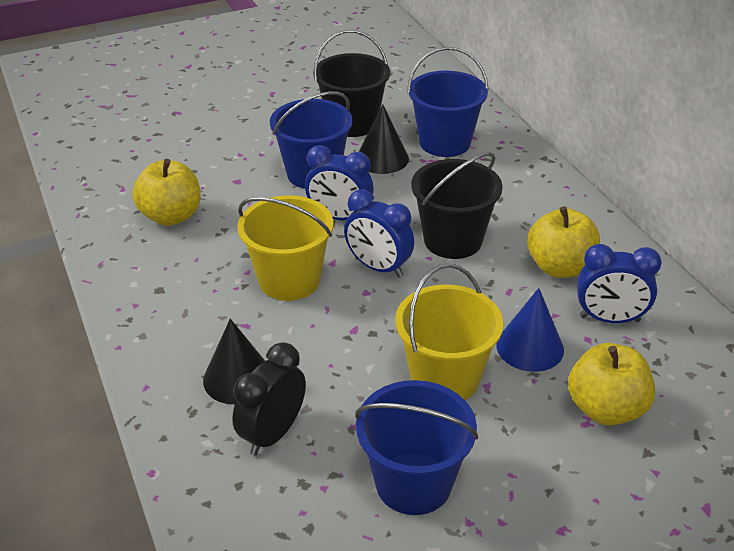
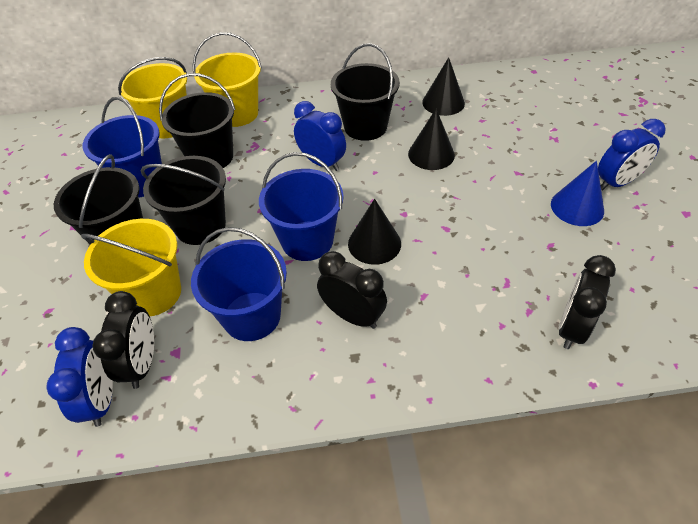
black bucket: [313,30,390,137] [411,152,503,259] = 2 -> [54,154,143,245] [141,156,226,245] [159,73,235,168] [331,43,400,141] = 4
black clock: [232,342,306,455] = 1 -> [92,291,154,389] [317,251,387,329] [559,255,616,349] = 3
black cone: [203,319,265,404] [359,104,409,174] = 2 -> [348,199,401,265] [408,109,455,170] [422,57,465,116] = 3
yellow apple: [132,159,201,226] [527,206,600,278] [568,343,655,425] = 3 -> none = 0
yellow bucket: [237,195,333,301] [395,263,503,400] = 2 -> [81,219,181,316] [118,57,187,138] [192,32,262,127] = 3

